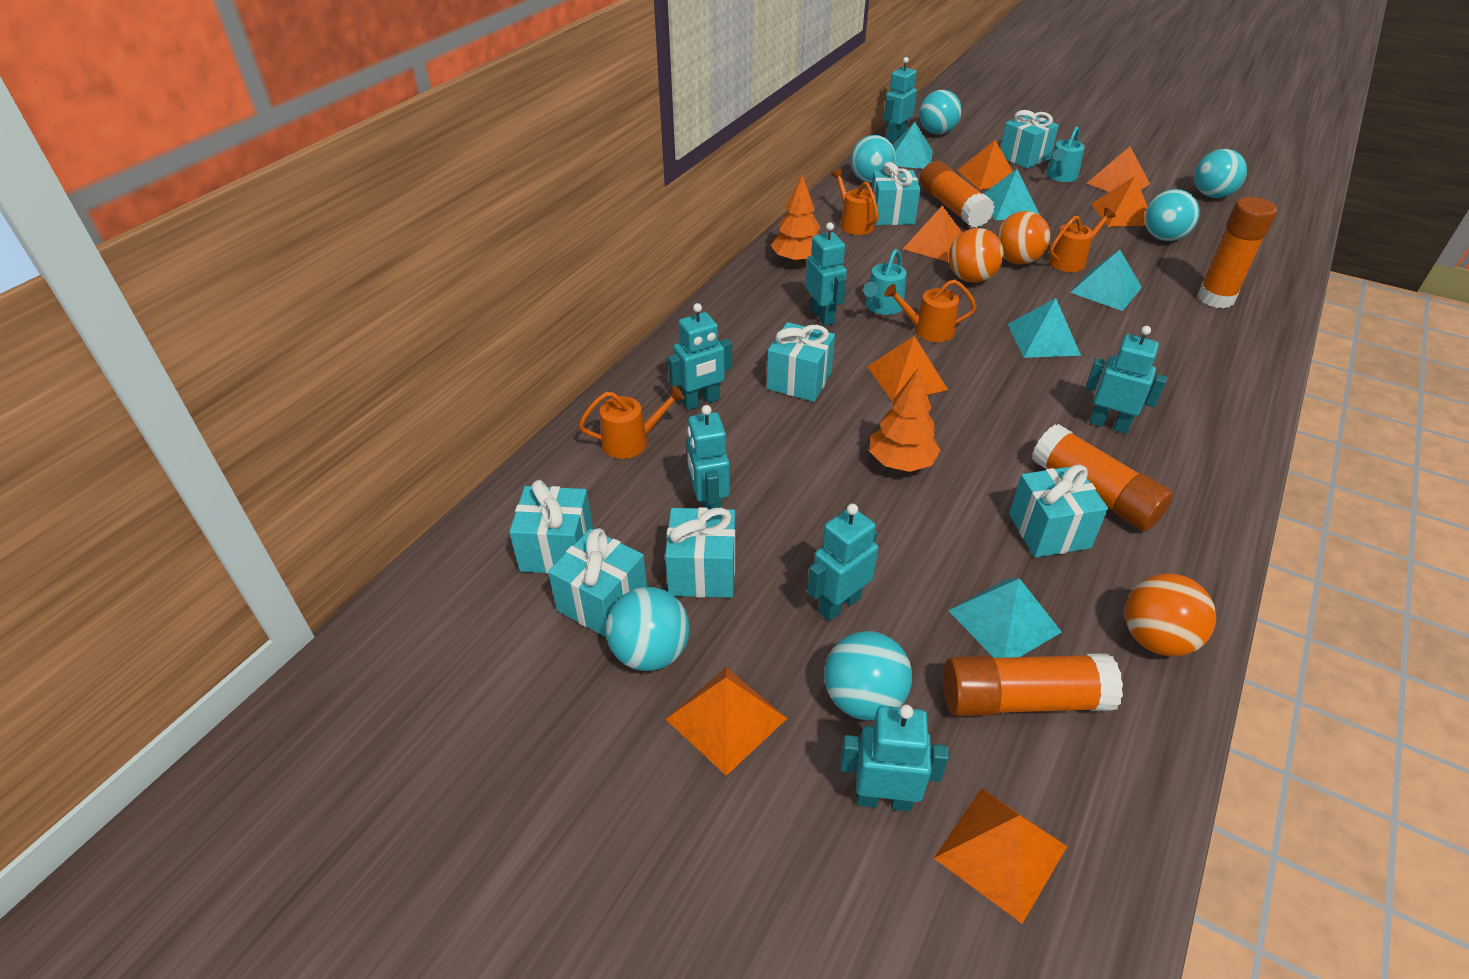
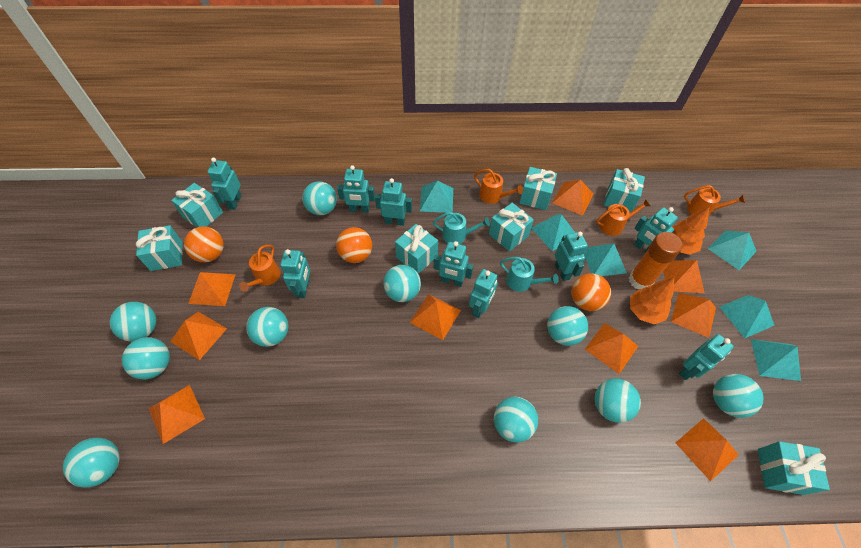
orange glue stick: [920,161,995,228] [943,653,1123,716] [1032,424,1173,531] [1197,197,1277,308] = 4 -> [629,232,682,289] = 1
orange pyramid: [666,667,787,776] [867,336,948,402] [903,205,962,262] [934,788,1067,924] [957,139,1013,190] [1087,147,1150,192] [1091,176,1147,227] = 7 -> [148,385,205,444] [170,312,227,360] [188,272,236,306] [410,294,461,340] [552,180,594,216] [585,323,638,374] [663,260,704,293] [671,293,716,338] [675,418,739,481] = 9
turquoise ball: [606,587,690,671] [824,631,912,720] [850,135,896,183] [919,90,962,135] [1144,189,1200,241] [1194,149,1247,198] = 6 -> [63,438,120,488] [110,302,156,341] [122,337,170,379] [246,307,288,347] [302,181,337,215] [383,265,421,302] [494,397,538,442] [547,306,588,346] [595,378,641,423] [713,374,763,418] = 10
turquoise pyramid: [893,122,933,169] [948,578,1062,658] [983,169,1040,220] [1008,298,1081,358] [1070,250,1142,311] = 5 -> [420,181,453,213] [531,214,575,251] [584,243,627,276] [708,231,757,270] [720,295,775,338] [751,339,801,381] = 6
turquoise robot: [668,303,732,410] [686,405,730,509] [805,222,847,326] [807,504,878,621] [840,704,949,811] [883,57,917,142] [1086,326,1167,434] = 7 -> [207,158,242,210] [280,249,310,298] [337,165,375,213] [375,178,412,226] [434,241,474,287] [469,269,498,318] [555,232,588,281] [634,207,678,253] [679,334,734,380] = 9

